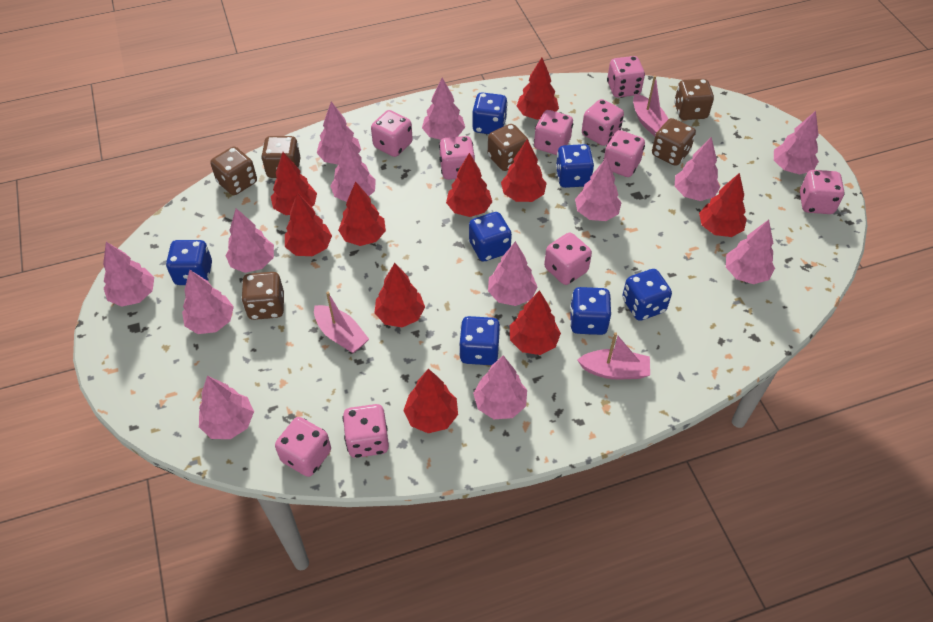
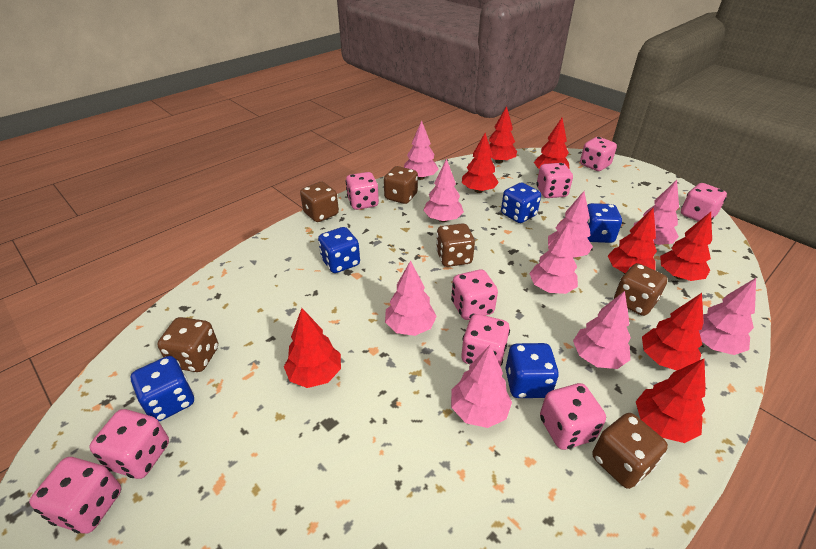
blue dice: [166,240,212,285] [459,316,501,365] [469,212,512,261] [472,92,508,134] [556,144,594,188] [570,287,611,335] [622,269,672,321] = 7 -> [131,356,194,421] [318,227,360,273] [501,182,541,223] [505,343,559,398] [587,203,622,243] = 5
pink boat: [314,292,369,353] [577,332,650,379] [633,75,668,137] = 3 -> none = 0
pink dice: [275,417,331,477] [342,404,389,458] [371,110,413,157] [439,136,475,180] [534,110,573,155] [544,233,592,285] [582,99,624,146] [603,130,645,177] [607,56,645,97] [800,170,845,214] = 10 -> [29,457,121,534] [89,409,169,479] [346,172,379,210] [451,270,498,320] [461,314,510,366] [536,163,573,198] [540,383,606,450] [580,137,617,171] [681,183,727,222] = 9
pink tree: [103,242,154,307] [182,270,234,334] [199,376,254,439] [225,208,274,273] [317,102,361,165] [330,139,376,202] [422,78,465,140] [473,355,527,419] [488,241,537,306] [575,157,622,221] [675,137,720,201] [726,220,775,284] [774,111,819,175] = 13 -> [385,260,437,336] [404,121,439,180] [423,158,464,222] [451,345,512,428] [529,223,578,294] [548,191,593,258] [573,291,631,369] [634,180,679,245] [699,278,756,355] = 9
red tree: [271,152,317,215] [285,193,332,256] [338,181,386,246] [375,263,425,327] [403,369,458,433] [446,153,492,217] [501,139,547,202] [510,290,561,355] [517,58,559,120] [699,173,747,237] = 10 -> [284,308,341,388] [462,133,499,193] [489,106,517,164] [534,118,570,169] [608,208,657,274] [636,359,706,443] [642,293,704,371] [660,212,712,281] = 8

